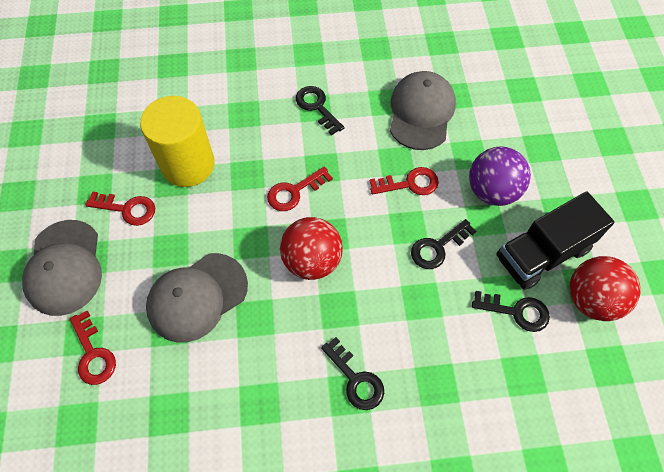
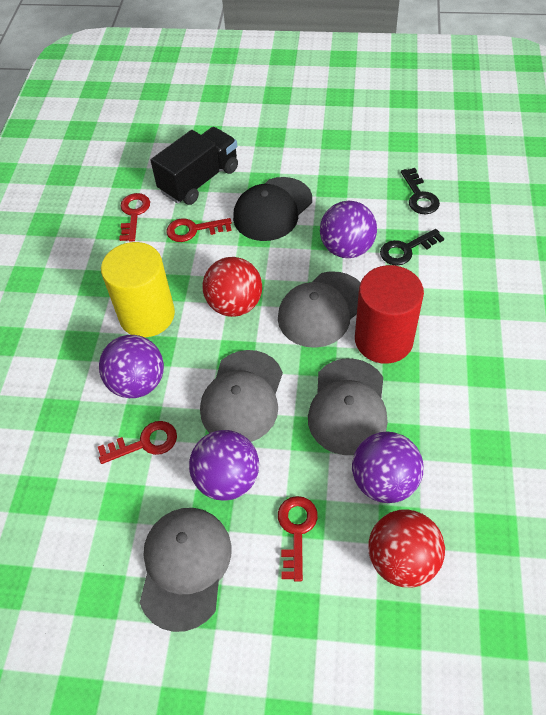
black cap: none = 0 -> [233,177,312,241] = 1
black key: [296,86,344,135] [321,337,384,410] [411,219,476,269] [472,291,550,332] = 4 -> [380,229,444,266] [401,168,440,214] = 2
grey cap: [22,220,102,316] [146,253,248,342] [390,71,456,150] = 3 -> [140,508,231,632] [200,350,283,442] [278,271,360,348] [308,358,388,455] = 4
purple ball: [469,146,531,206] = 1 -> [99,335,164,398] [189,430,259,501] [320,201,377,258] [352,432,423,503] = 4
red cylinder: none = 0 -> [355,265,424,364] = 1

